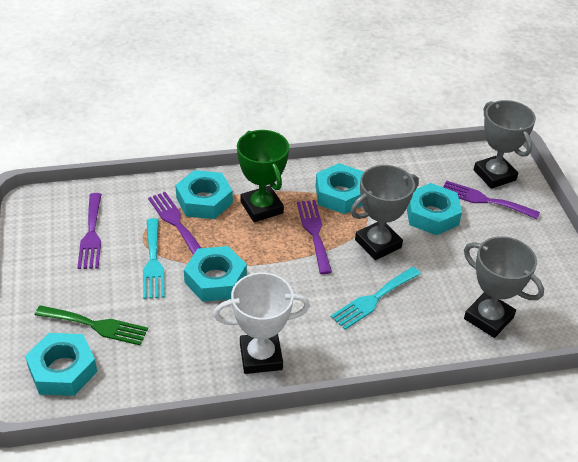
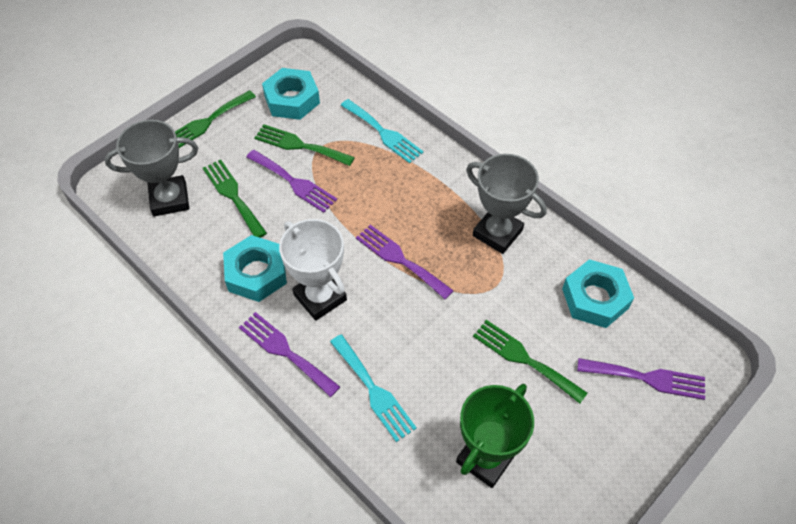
green fork: [35,305,148,345] = 1 -> [175,90,256,148] [203,159,267,238] [254,124,355,166] [473,320,588,404] = 4
grey trophy: [351,165,419,260] [464,236,544,338] [474,100,536,189] = 3 -> [105,120,198,216] [466,154,547,254] = 2
turquoise nut: [25,333,97,396] [176,170,233,219] [184,246,247,302] [315,163,364,214] [407,183,462,235] = 5 -> [223,235,287,302] [262,68,320,120] [562,259,634,328] = 3

